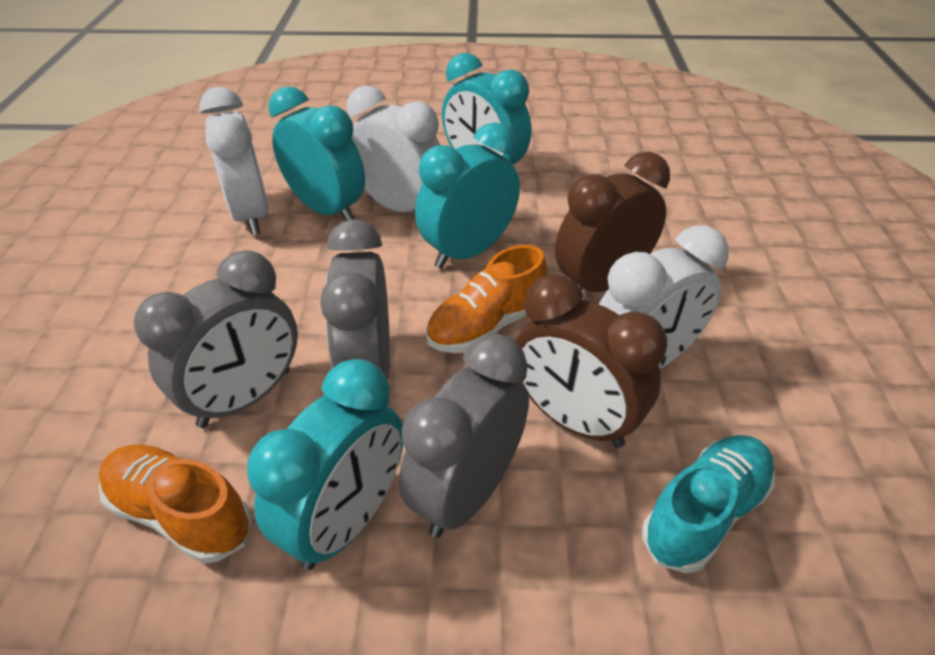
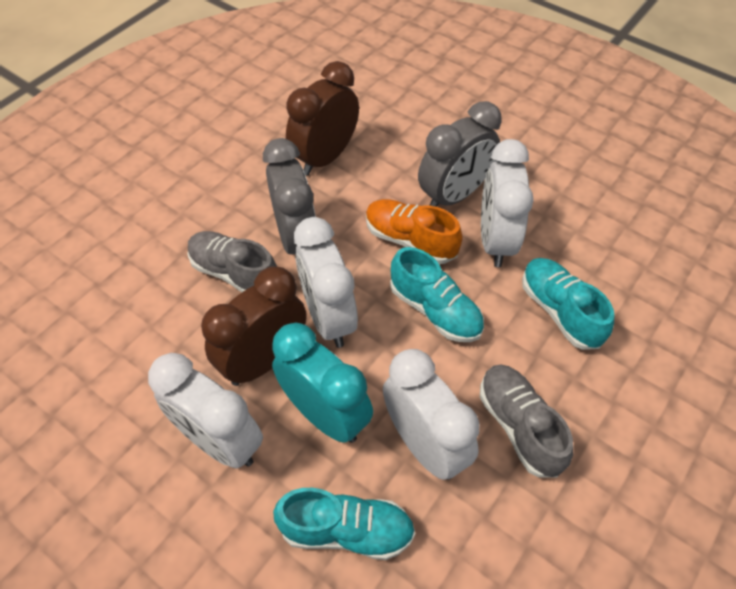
grey clock: [134,250,298,428] [320,219,390,380] [399,334,529,538] = 3 -> [263,138,316,255] [418,101,502,207] = 2
grey shoe: none = 0 -> [188,231,277,292] [480,364,573,478] = 2
orange shoe: [99,445,252,563] [426,245,547,353] = 2 -> [366,199,463,264] = 1
turquoise clock: [247,359,403,570] [269,86,365,221] [415,122,520,269] [442,53,531,165] = 4 -> [272,323,373,443] = 1
turquoise shoe: [642,435,775,573] = 1 -> [273,488,415,560] [390,247,484,342] [522,258,614,350] = 3
white clock: [199,87,269,235] [347,85,440,212] [599,225,729,369] = 3 -> [148,353,263,468] [294,217,358,348] [383,349,480,480] [481,139,534,267] = 4

